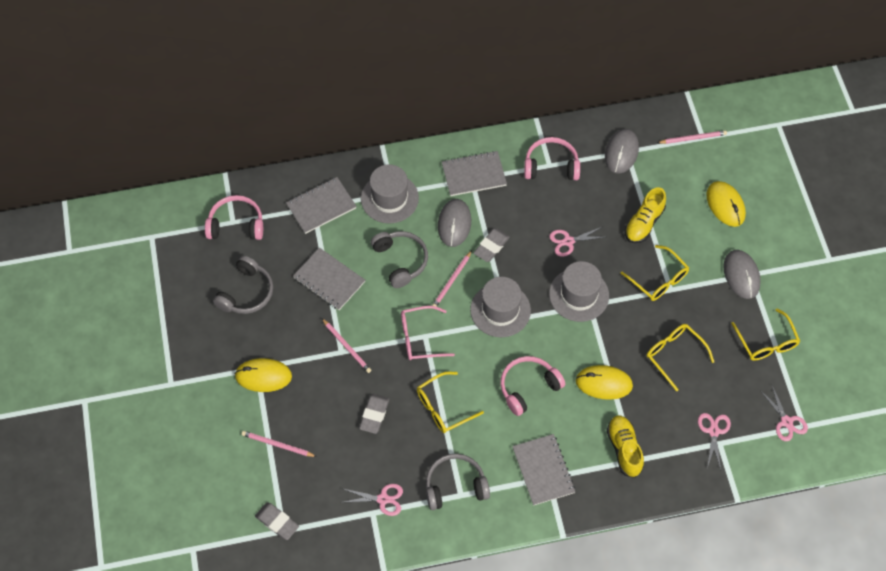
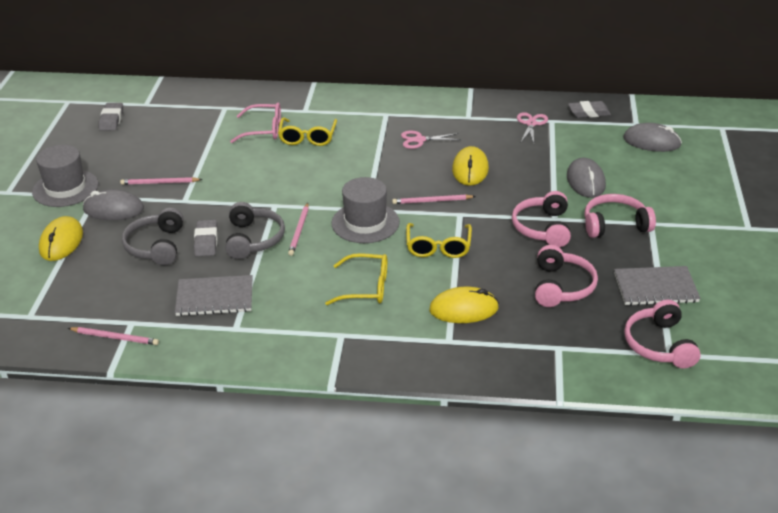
grey hat: [361,164,419,223] [470,277,531,337] [549,261,609,322] = 3 -> [32,145,98,207] [332,177,400,243] = 2
grey headphones: [213,256,273,314] [371,231,428,288] [426,454,490,510] = 3 -> [122,208,184,265] [225,202,285,259] = 2
grey notebook: [286,177,357,234] [293,247,365,310] [442,151,507,196] [512,434,575,506] = 4 -> [175,275,253,316] [614,266,701,305] = 2
pink headphones: [205,195,263,240] [500,356,565,416] [524,137,580,180] = 3 -> [512,191,571,247] [535,245,598,307] [584,194,656,238] [624,300,701,369] = 4
pink scissors: [340,484,403,516] [549,227,605,257] [698,413,731,469] [760,385,808,441] = 4 -> [401,130,461,149] [517,112,548,143] = 2
yellow glasses: [417,372,484,433] [621,245,689,301] [647,324,714,391] [731,309,800,361] = 4 -> [278,118,337,146] [325,253,387,305] [406,223,472,258] = 3
yellow shoe: [607,415,644,478] [625,187,666,243] = 2 -> none = 0

